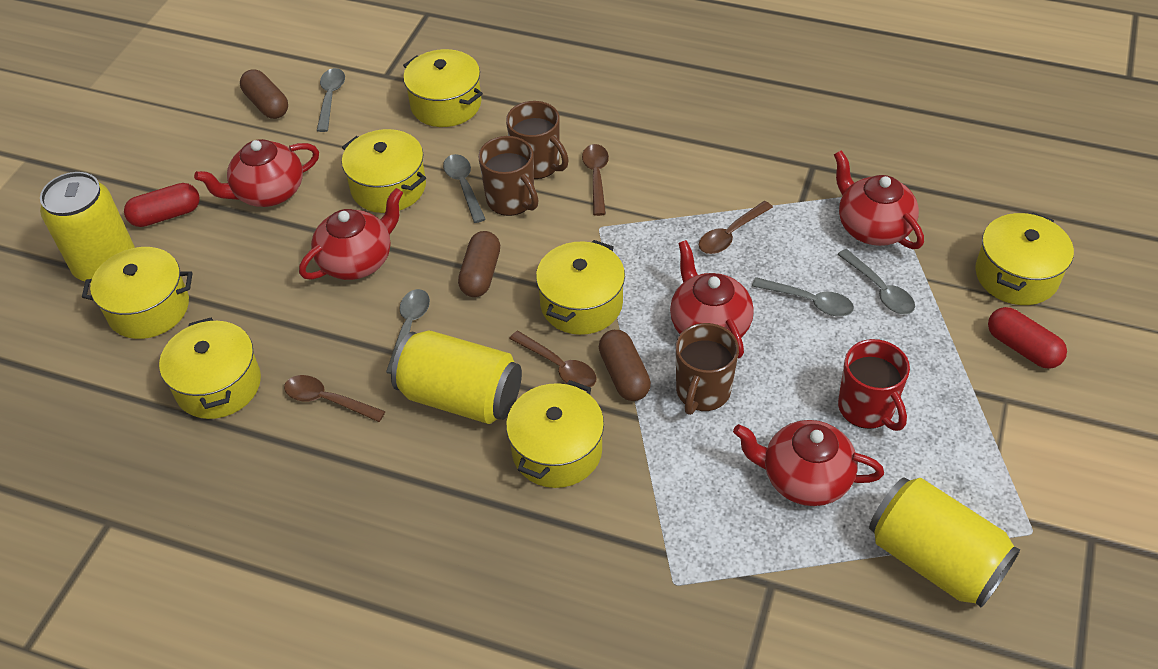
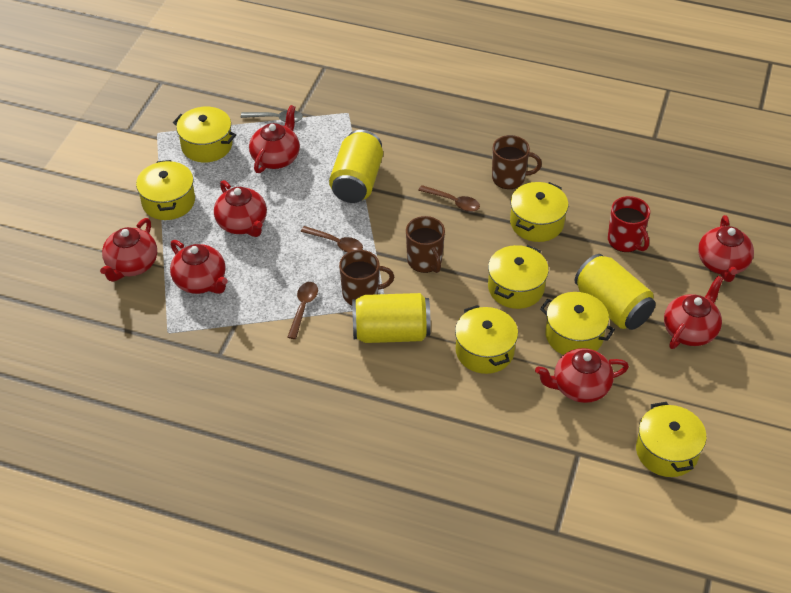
brown capsule: [240,70,288,119] [458,231,500,297] [599,330,651,401] = 3 -> none = 0
brown spoon: [284,375,386,422] [509,331,597,387] [582,144,609,216] [699,201,773,254] = 4 -> [287,282,318,339] [301,226,363,253] [418,185,480,212] = 3
grey spoon: [317,68,345,132] [386,289,430,374] [443,154,486,223] [752,277,854,316] [837,249,915,314] = 5 -> [241,110,303,122] = 1
red capsule: [124,183,200,227] [988,307,1067,369] = 2 -> none = 0
red teapot: [194,139,319,207] [299,188,403,280] [670,240,754,358] [733,420,884,506] [834,150,924,249] = 5 -> [100,218,157,282] [170,240,228,294] [214,180,267,237] [249,105,300,173] [535,348,629,403] [664,276,723,349] [698,215,754,282] = 7

